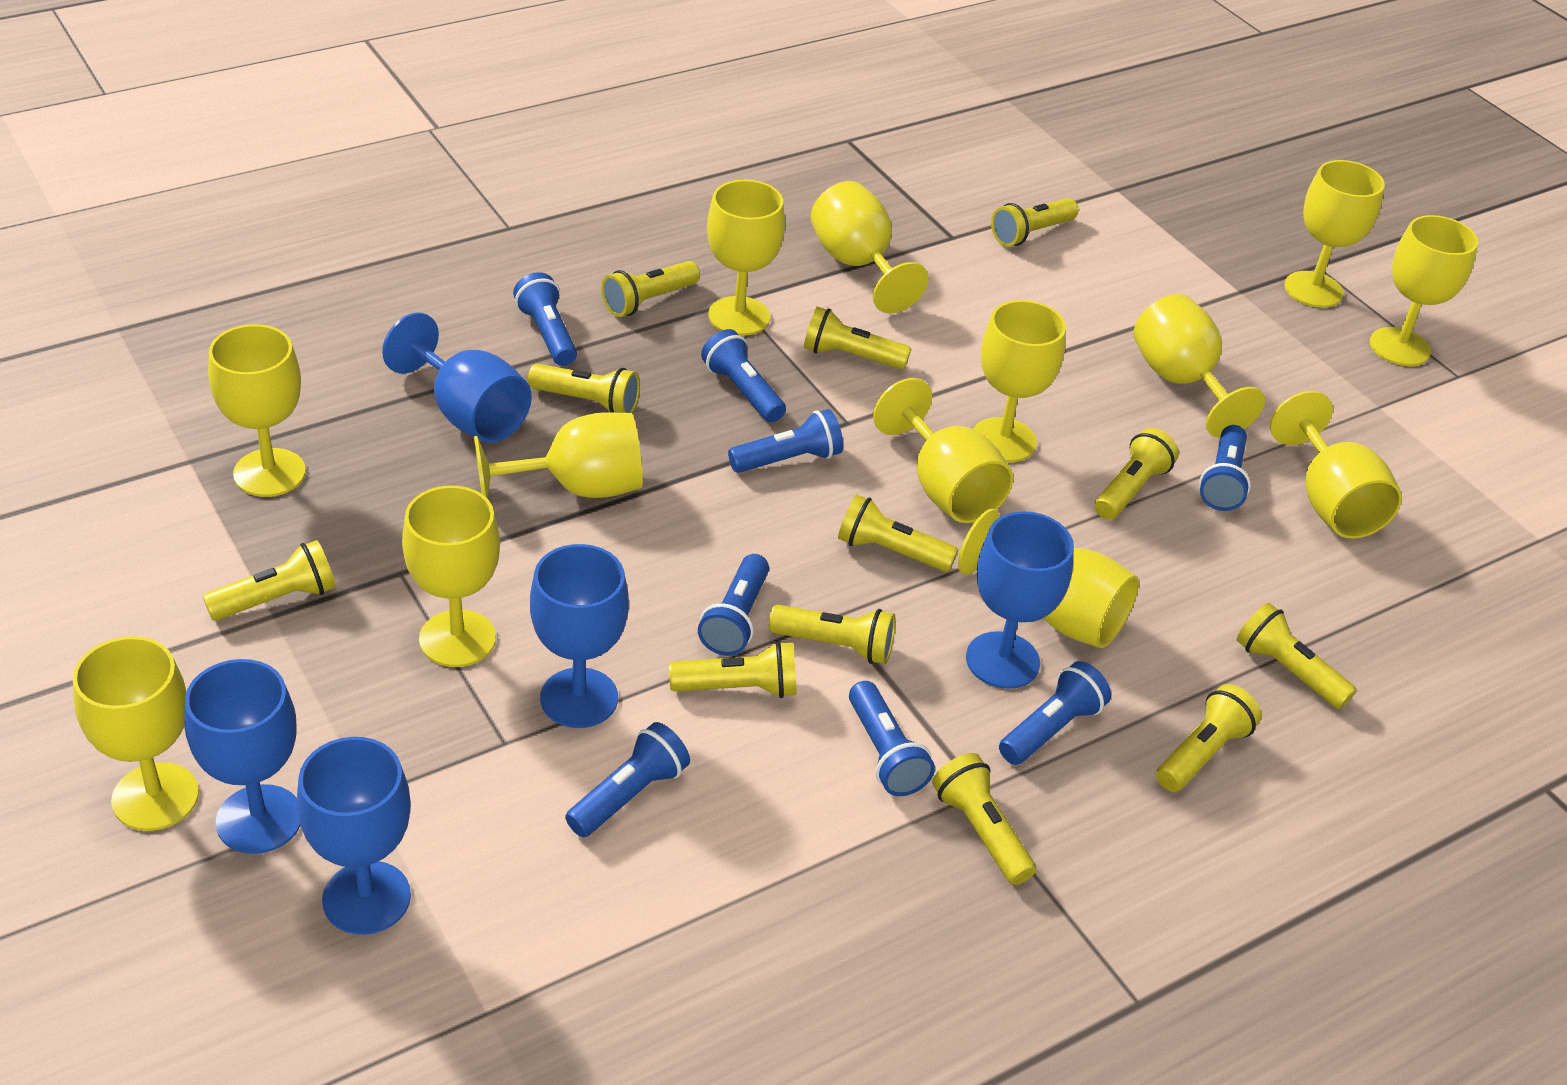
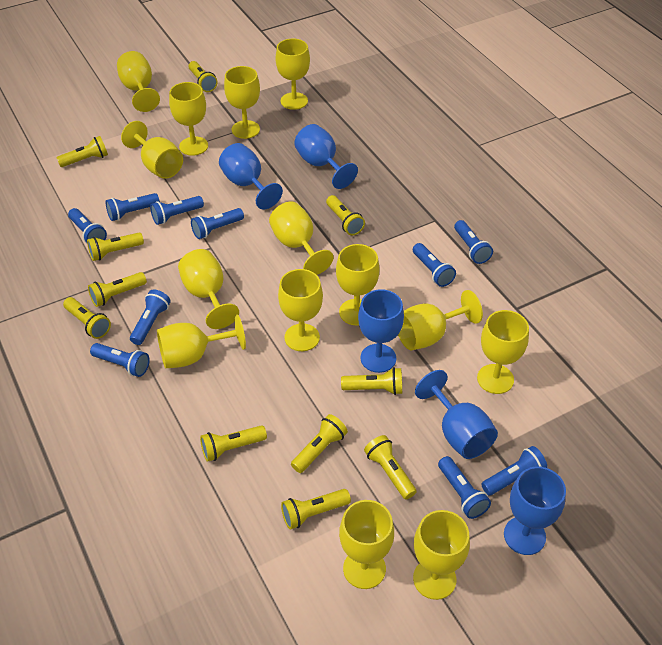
blue flashlight: [513,272,577,366] [565,722,690,837] [698,554,769,656] [701,329,786,422] [728,409,843,473] [849,681,935,796] [999,661,1111,765] [1199,425,1251,511] = 8 -> [68,208,107,243] [90,343,150,377] [105,193,160,221] [130,290,171,345] [150,196,204,225] [191,208,244,239] [413,243,456,287] [438,456,491,519] [454,220,493,264] [481,446,547,495] = 10
yellow flashlight: [203,540,336,621] [528,364,640,413] [601,261,700,317] [669,641,797,698] [769,605,896,664] [804,307,911,370] [838,494,958,572] [932,753,1036,885] [991,198,1078,246] [1094,428,1179,520] [1156,684,1262,792] [1237,603,1357,709] = 12 -> [56,136,108,167] [63,297,111,339] [87,233,144,261] [88,272,147,307] [188,61,218,92] [200,425,267,462] [281,489,351,529] [291,414,348,473] [326,195,365,235] [341,367,402,395] [364,435,417,499] = 11
yellow goblet: [73,636,199,831] [208,324,306,497] [402,485,500,667] [474,412,643,499] [707,180,785,336] [811,181,929,313] [873,378,1013,523] [958,509,1139,648] [973,300,1066,462] [1134,294,1265,438] [1270,391,1402,539] [1284,160,1385,308] [1370,215,1478,366] = 13 -> [117,51,160,112] [121,121,183,179] [157,314,246,368] [169,82,208,156] [178,249,239,329] [224,66,260,139] [269,202,334,275] [276,39,310,110] [278,269,323,351] [336,244,380,325] [339,500,394,589] [398,290,483,350] [413,510,470,600] [477,310,529,394] = 14

